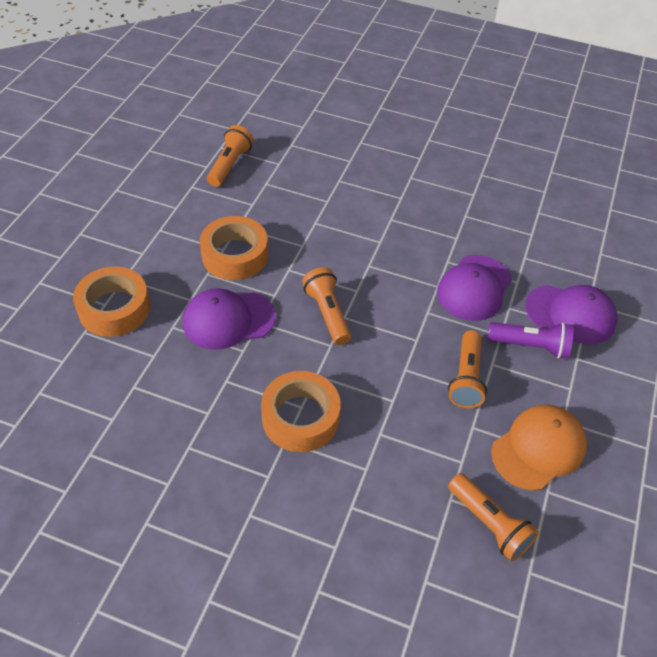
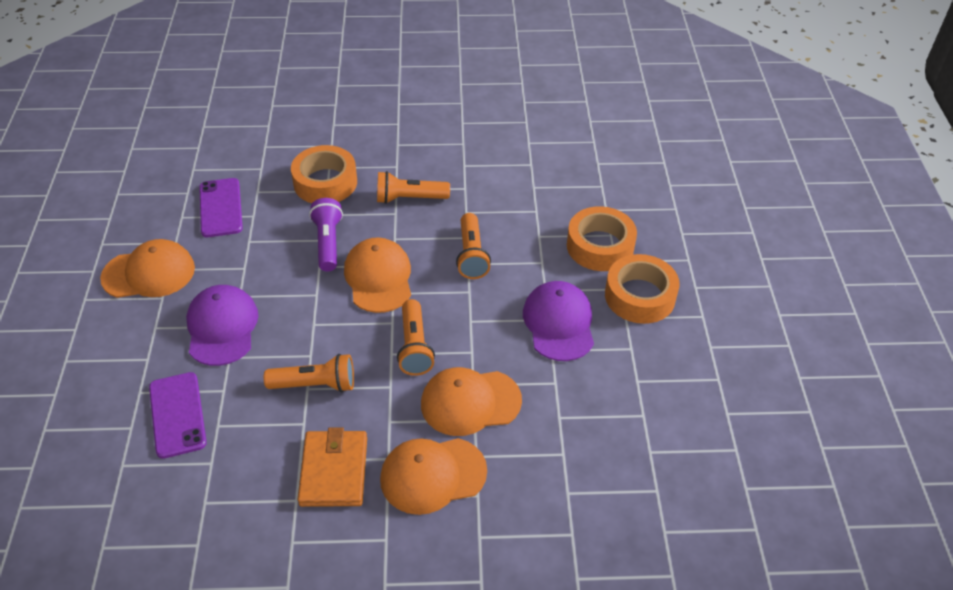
orange cap: [491,405,587,490] = 1 -> [100,239,195,298] [344,238,411,313] [380,438,487,515] [421,367,522,436] = 4
orange wallet: none = 0 -> [298,427,367,507] = 1
purple cap: [183,288,276,350] [437,255,512,321] [525,285,617,344] = 3 -> [186,285,258,366] [523,281,594,361] = 2
purple phone: none = 0 -> [149,372,207,459] [199,178,243,237] = 2

